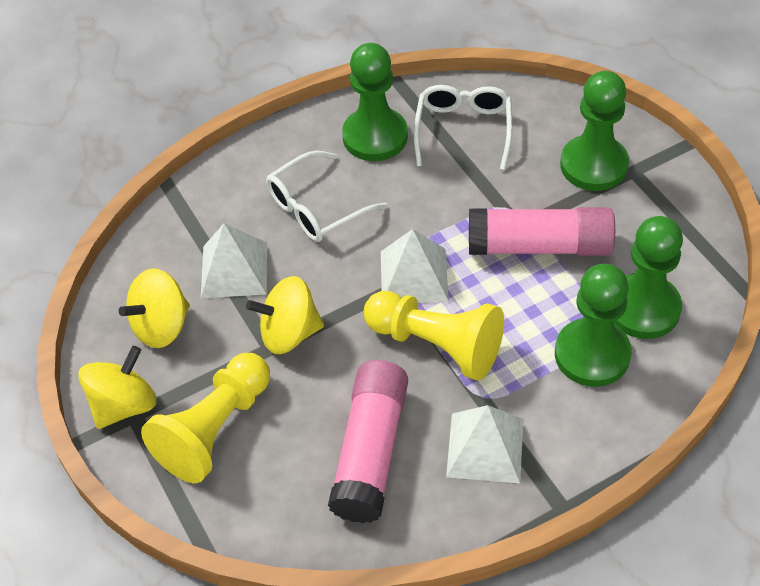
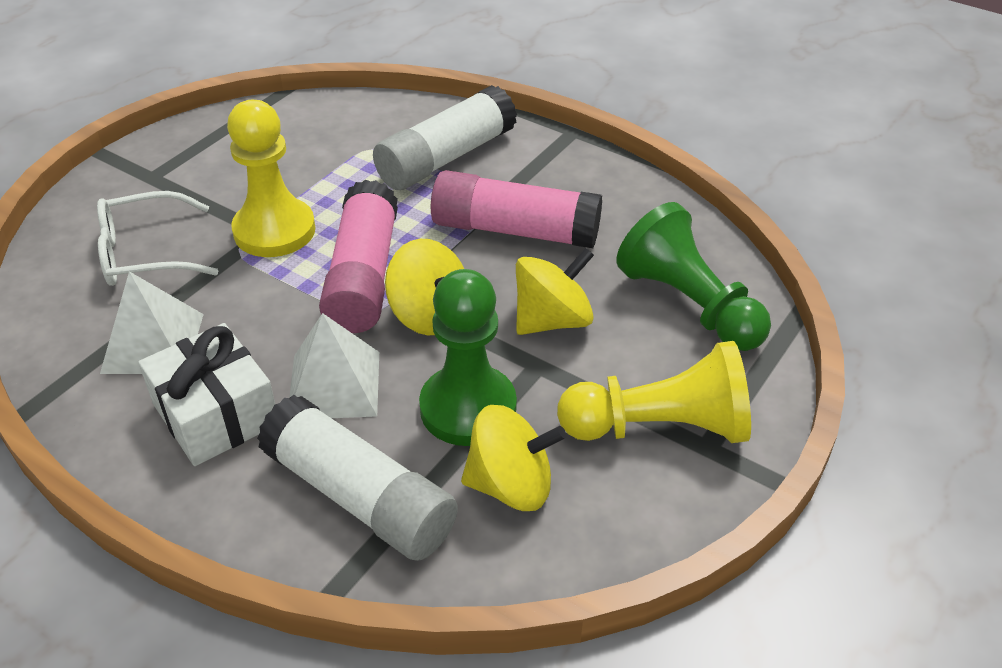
green pawn: [342,43,408,161] [555,264,632,387] [560,71,629,191] [614,216,683,339] = 4 -> [419,269,517,446] [617,202,771,351] = 2
white gift: none = 0 -> [138,323,275,466] = 1
white glasses: [266,151,388,242] [414,85,512,170] = 2 -> [97,191,218,286] = 1
white glue stick: none = 0 -> [257,395,458,561] [373,85,517,190] = 2
white pyramid: [201,223,267,298] [381,229,449,303] [446,405,524,483] = 3 -> [100,271,204,374] [289,313,379,418] = 2

